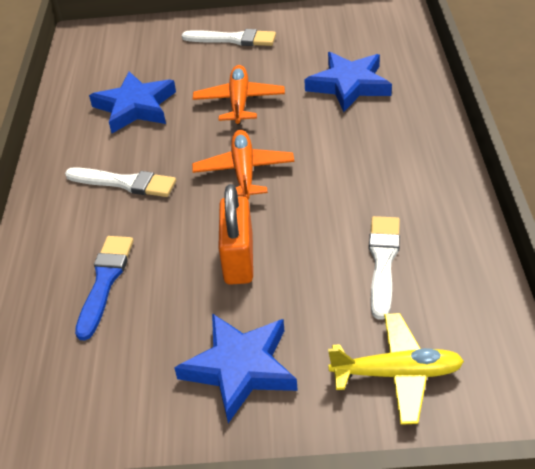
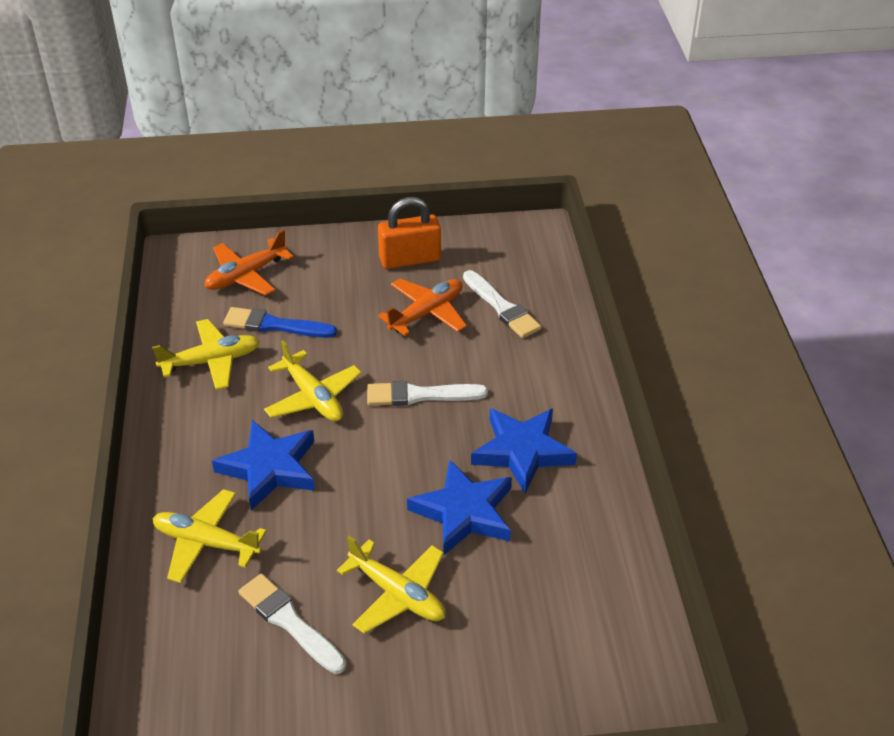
yellow plane: [328,313,464,425] = 1 -> [152,319,260,390] [153,489,267,583] [264,340,362,421] [337,536,445,634] = 4

